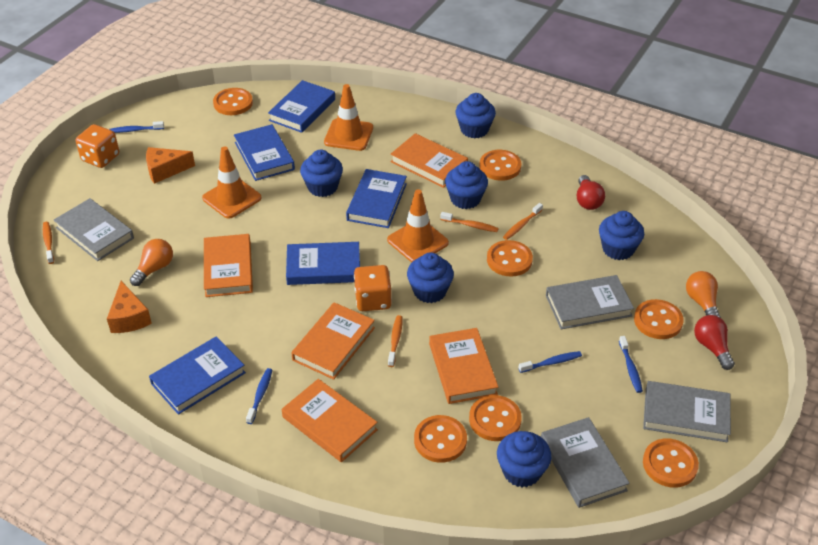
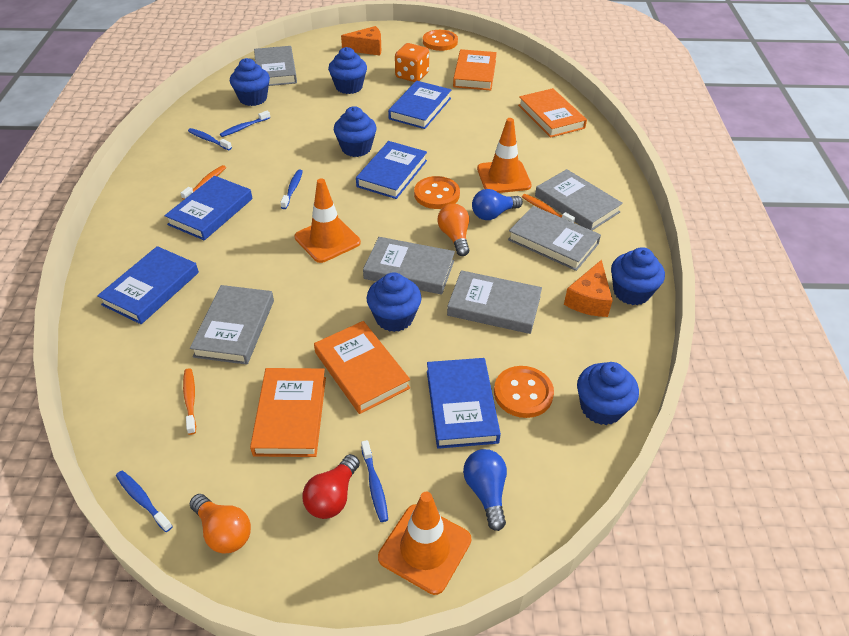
blue light bulb: none = 0 -> [463,449,507,531] [472,189,523,220] = 2
blue toothbrush: [109,121,164,133] [246,368,272,424] [518,351,582,373] [619,336,643,393] = 4 -> [116,471,173,532] [188,128,232,150] [220,110,270,137] [280,169,303,209] [361,440,388,522] = 5
grey book: [54,198,134,261] [541,417,630,508] [546,275,634,329] [643,381,731,442] = 4 -> [190,285,274,365] [254,46,297,86] [363,237,455,295] [447,270,542,334] [508,206,601,271] [535,169,623,230] = 6
orange book: [204,234,253,297] [282,379,378,462] [291,302,375,380] [391,133,468,188] [429,328,498,404] = 5 -> [250,368,326,457] [314,321,410,414] [453,49,497,91] [518,88,587,138] = 4
orange button: [213,88,253,115] [414,415,467,463] [469,395,522,441] [479,150,521,181] [487,240,533,277] [634,299,684,339] [643,438,699,488] = 7 -> [414,176,460,209] [423,30,458,51] [494,366,554,418] = 3
orange dice: [76,124,119,168] [354,265,392,311] = 2 -> [395,43,429,82] = 1
orange toothbrush: [43,222,54,264] [388,315,402,367] [440,212,499,232] [503,203,543,240] = 4 -> [181,165,226,200] [183,368,196,435] [522,194,575,223] = 3
red light bulb: [577,175,605,210] [694,315,735,370] = 2 -> [302,454,360,519] = 1

